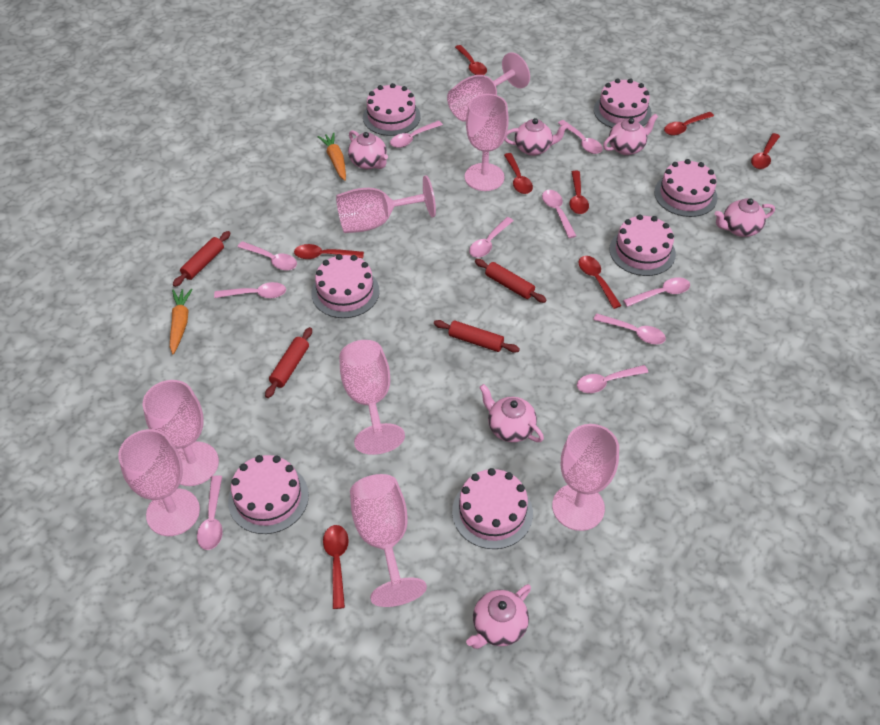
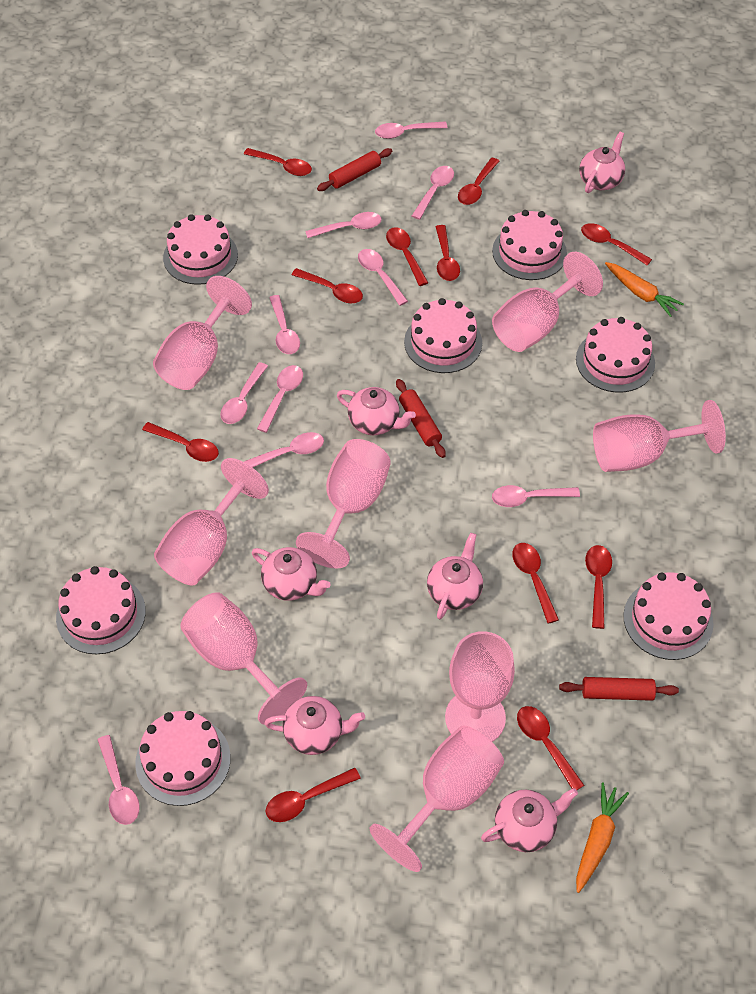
red rolling pin: [173,231,230,287] [265,327,312,398] [434,320,520,353] [475,259,546,303] = 4 -> [317,148,392,191] [396,379,446,458] [559,677,679,701] = 3
red spoon: [294,244,364,259] [323,525,349,609] [455,45,487,75] [504,153,533,194] [569,171,589,214] [578,256,621,309] [664,112,714,136] [751,133,780,169] = 8 -> [142,422,219,462] [244,148,312,176] [266,768,361,822] [292,268,363,304] [386,227,428,286] [436,225,460,281] [458,158,499,205] [512,543,559,624] [517,706,584,790] [581,223,652,266] [585,545,612,629] = 11

